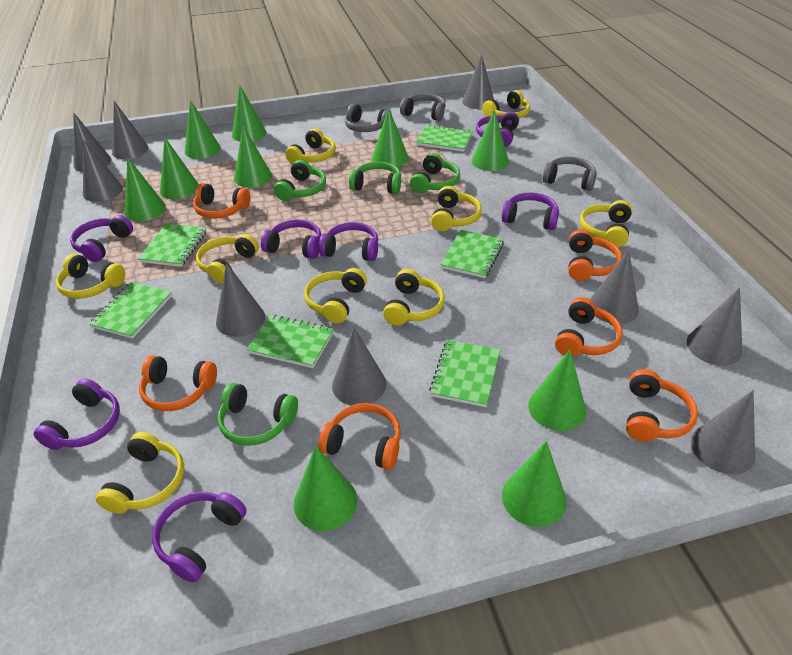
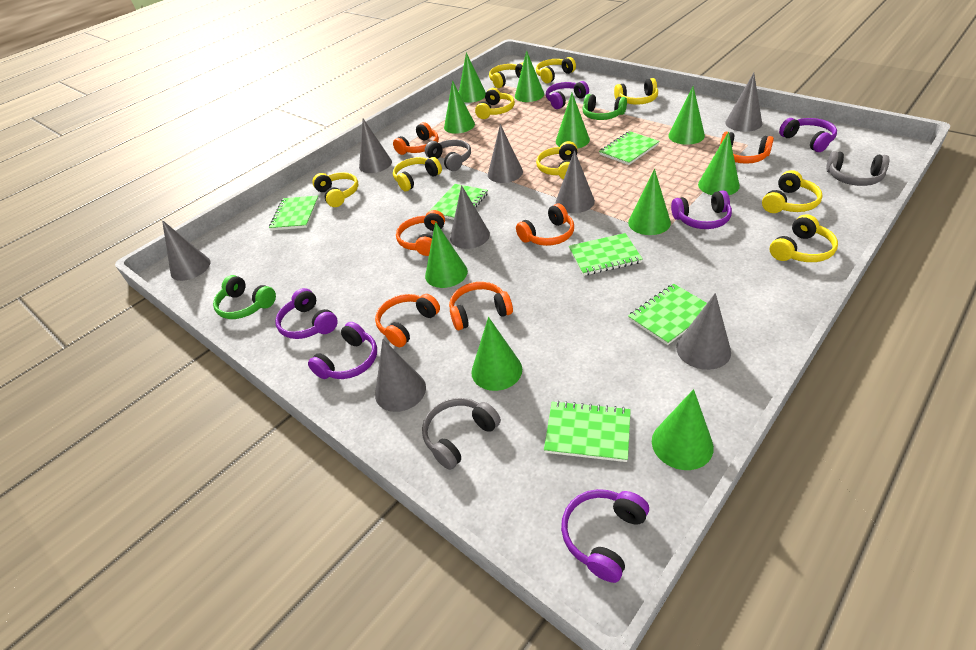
green headphones: [217,383,298,446] [274,160,326,201] [349,162,401,194] [410,153,460,193] = 4 -> [213,275,276,319] [582,94,627,120] = 2
grey cone: [74,113,111,172] [83,139,123,202] [112,101,148,159] [216,263,265,337] [332,327,387,405] [462,54,494,109] [590,250,639,324] [687,287,742,366] [691,390,755,475] = 9 -> [162,220,210,281] [359,119,392,173] [375,339,426,412] [450,185,490,249] [488,124,523,183] [556,150,595,213] [676,293,731,370] [725,73,762,132] = 8
purple headphones: [33,378,120,450] [70,215,133,262] [152,492,247,583] [261,219,321,259] [319,222,378,261] [476,111,519,147] [502,192,559,230] = 7 -> [275,288,338,339] [308,322,377,379] [546,81,589,109] [561,489,649,583] [671,190,732,229] [779,118,837,152] = 6

